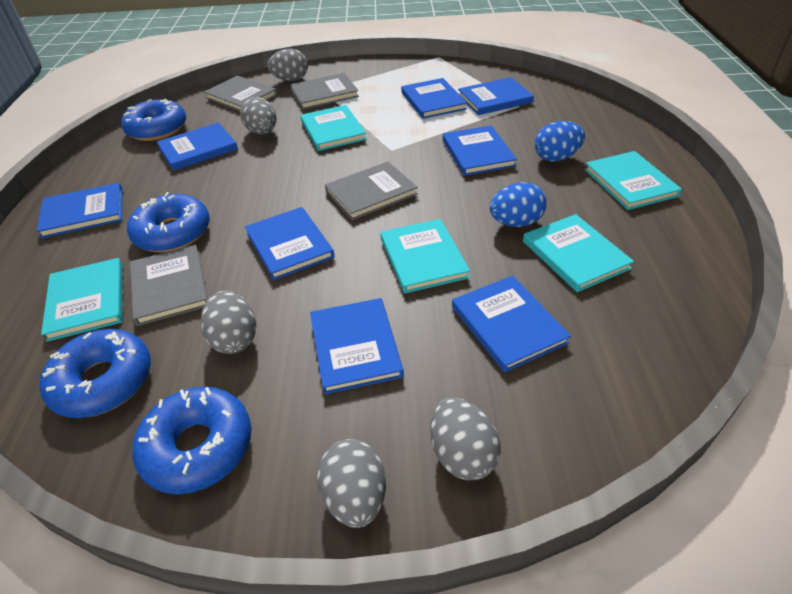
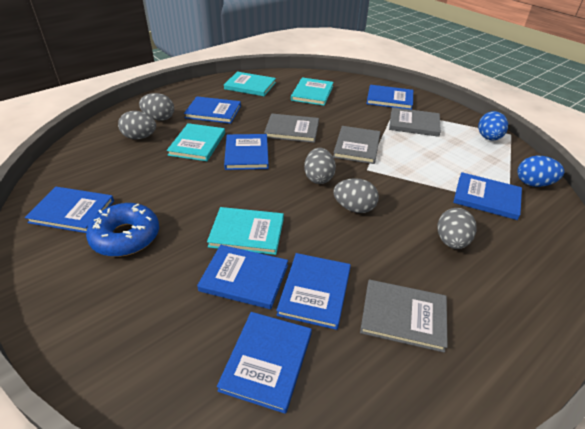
blue donut: [39,329,151,418] [121,99,186,141] [127,192,210,252] [132,387,251,494] = 4 -> [86,203,159,257] = 1
turquoise book: [41,258,123,342] [300,105,367,151] [380,219,470,293] [523,214,634,292] [585,151,682,210] = 5 -> [167,123,225,161] [207,207,284,255] [224,72,276,96] [291,77,334,106] = 4

